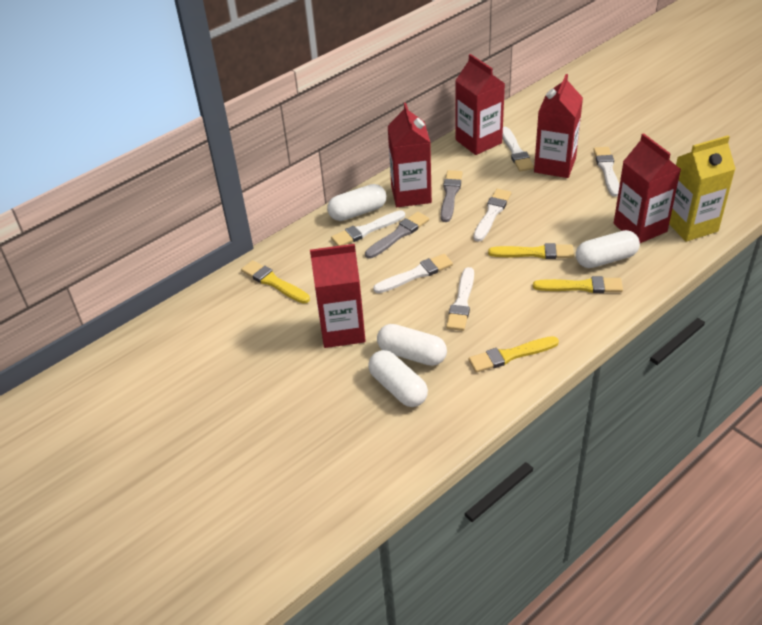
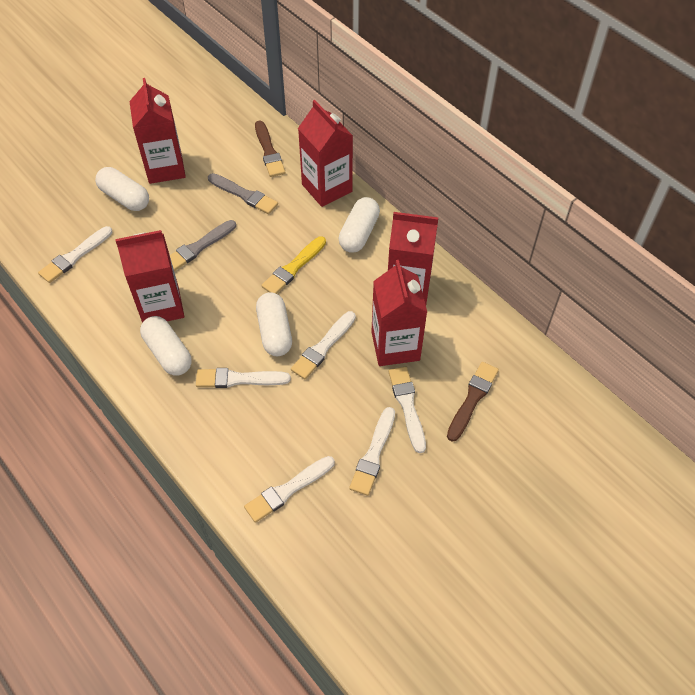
brown brush: none = 0 -> [255,121,286,177] [447,362,499,442] = 2
yellow brush: [241,260,310,304] [469,336,559,373] [488,243,574,259] [533,276,623,293] = 4 -> [261,237,326,294] = 1
yellow carton: [669,136,736,242] = 1 -> none = 0

